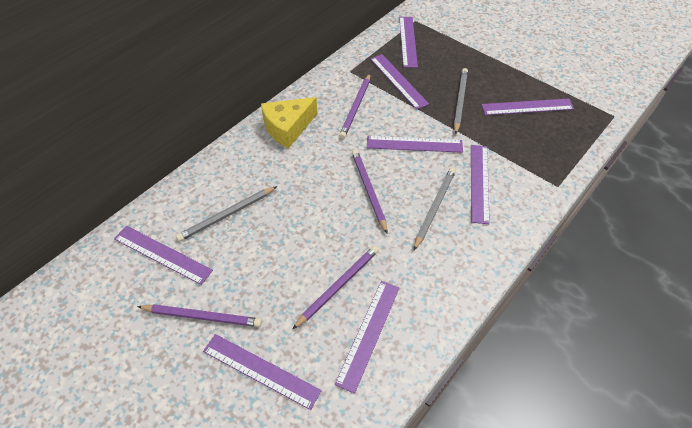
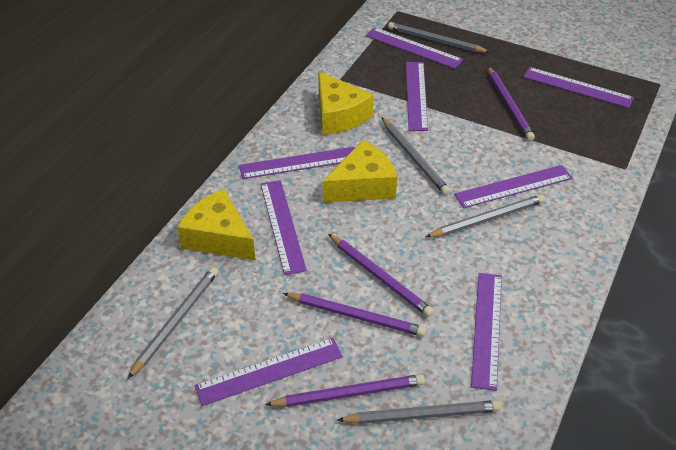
grey pencil: [176,186,277,242] [414,168,456,250] [454,68,468,134] = 3 -> [128,267,219,379] [337,400,501,424] [381,117,450,195] [388,22,489,53] [426,194,545,237] = 5
yellow cheese: [261,97,317,149] = 1 -> [177,189,256,261] [318,71,374,135] [322,140,397,203] = 3

